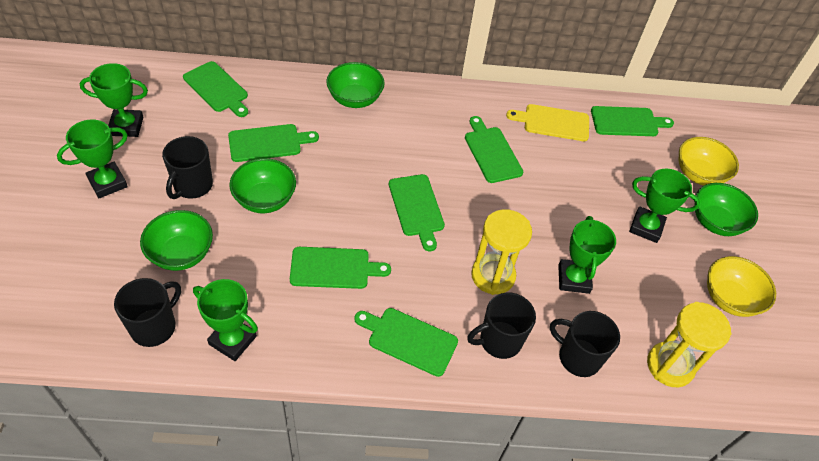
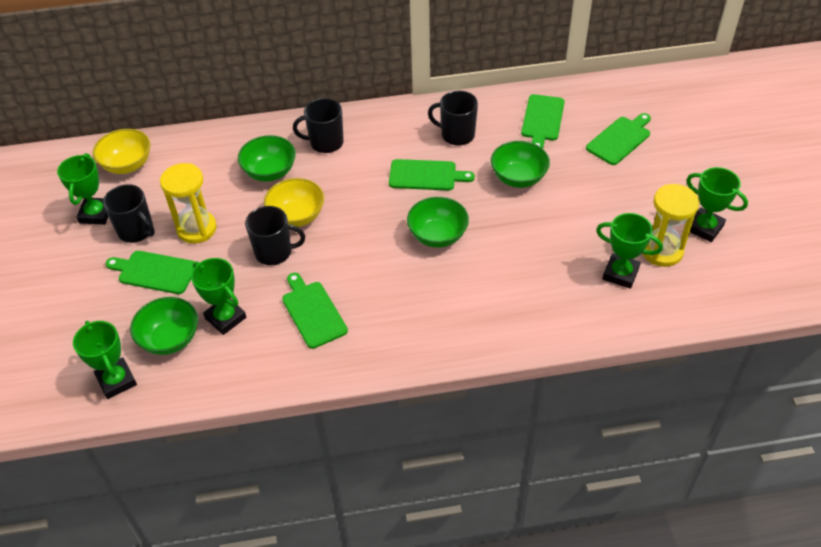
green cutting board: [183,61,248,117] [228,124,319,162] [290,247,391,289] [354,308,458,377] [389,174,445,251] [465,116,523,183] [591,106,674,136] = 7 -> [106,251,195,294] [282,273,348,349] [389,159,475,191] [521,94,565,148] [586,113,651,165] = 5
yellow cutting board: [506,104,589,141] = 1 -> none = 0

